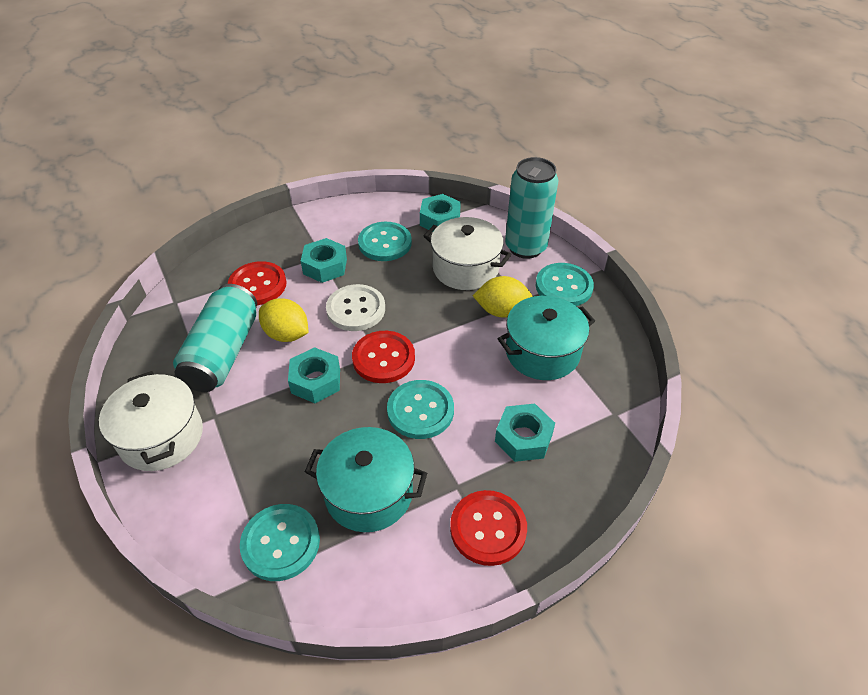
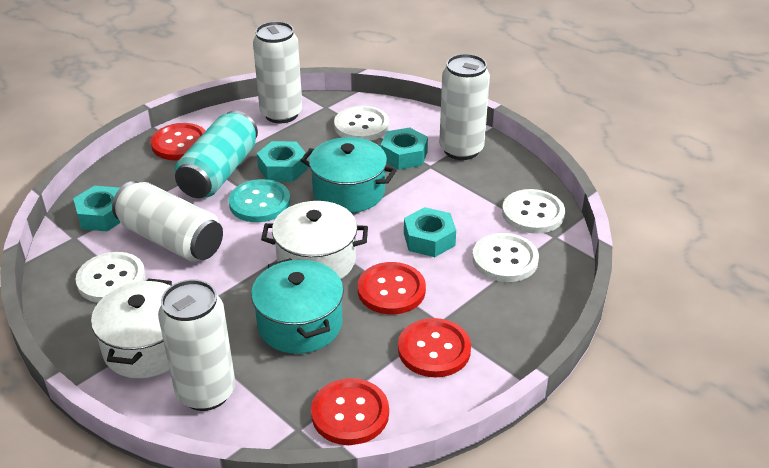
red button: [228,261,287,305] [352,331,415,383] [450,490,527,566] = 3 -> [151,123,206,160] [311,378,389,445] [358,262,426,314] [398,318,471,377] = 4
turquoise button: [240,504,320,581] [358,222,412,261] [387,380,454,439] [536,263,594,306] = 4 -> [229,179,291,222] = 1
turquoise can: [173,284,257,392] [505,157,559,259] = 2 -> [175,111,258,198] = 1
white button: [326,284,385,331] = 1 -> [76,252,146,303] [334,106,389,141] [472,233,539,282] [502,189,565,234] = 4
white can: none = 0 -> [112,181,223,262] [158,279,235,411] [253,21,302,123] [439,54,490,160] = 4
yellow lemon: [259,298,308,342] [473,276,532,318] = 2 -> none = 0

